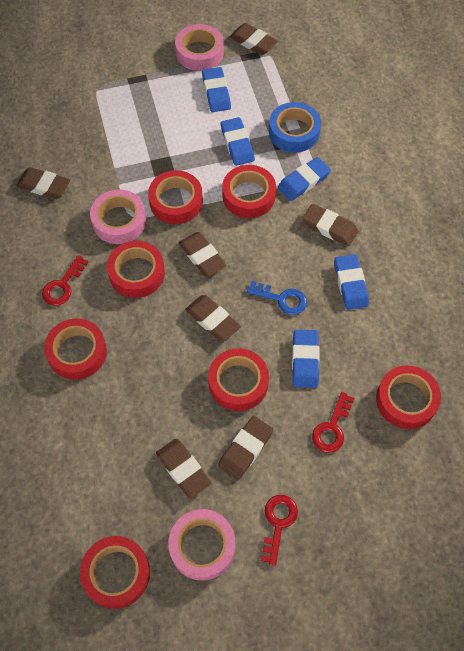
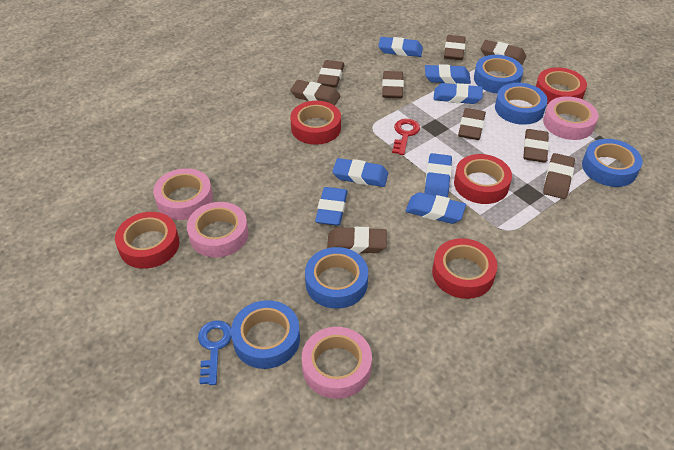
blue eraser: [202,67,231,112] [221,117,255,166] [278,157,331,201] [292,329,320,388] [334,254,369,310] = 5 -> [315,187,348,226] [332,158,388,187] [378,37,423,57] [406,192,466,224] [424,153,452,197] [425,64,471,84] [434,83,483,104] = 7
blue tape: [269,102,321,152] = 1 -> [231,300,300,369] [305,247,368,309] [474,55,523,93] [495,83,547,125] [582,139,643,187] = 5
brown eraser: [16,167,70,199] [156,439,211,499] [179,232,227,277] [185,295,241,341] [218,416,273,480] [230,23,278,55] [302,204,358,246] = 7 -> [290,80,340,106] [317,60,344,88] [327,227,387,254] [382,71,404,99] [444,35,466,60] [458,108,486,140] [481,40,526,65] [523,129,549,163] [543,153,575,199] = 9
pink tape: [90,189,146,244] [168,509,235,581] [175,24,224,71] = 3 -> [153,168,213,220] [187,202,248,258] [302,327,372,399] [543,96,598,140] = 4
red key: [42,255,88,306] [261,495,298,566] [312,392,354,453] = 3 -> [392,119,420,155] = 1
red tape: [44,318,107,380] [80,536,150,609] [107,241,165,298] [148,170,203,224] [208,348,269,411] [222,165,276,218] [376,365,441,429] = 7 -> [115,212,179,269] [290,101,341,145] [432,238,497,299] [454,154,512,204] [536,67,587,104] = 5

